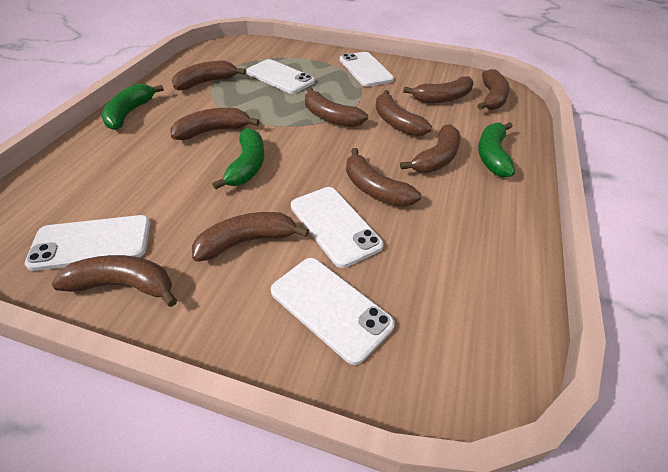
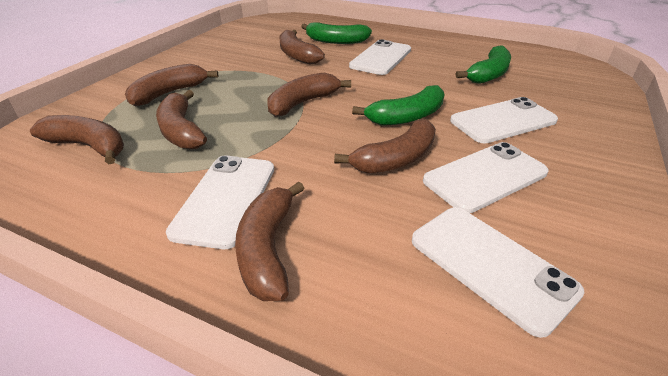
brown banana: [51,255,177,307] [171,108,260,140] [172,61,246,91] [192,212,309,262] [305,87,368,127] [346,148,421,207] [376,90,432,136] [400,124,460,173] [403,77,473,103] [477,69,510,110] = 10 -> [30,115,124,164] [125,64,218,106] [156,90,207,149] [235,182,305,301] [267,72,351,117] [279,30,325,65] [334,119,436,174] = 7

